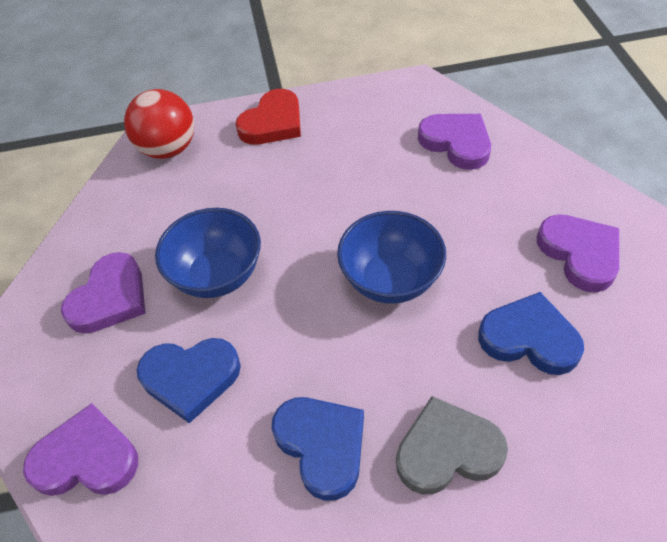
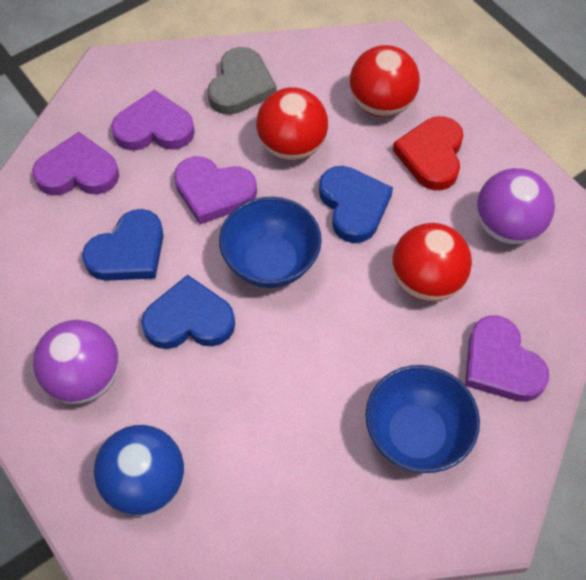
blue ball: none = 0 -> [94,425,184,516] = 1
purple ball: none = 0 -> [33,320,119,404] [476,168,555,245] = 2
red ball: [124,89,194,159] = 1 -> [256,87,328,161] [349,45,420,117] [392,223,472,302] = 3

